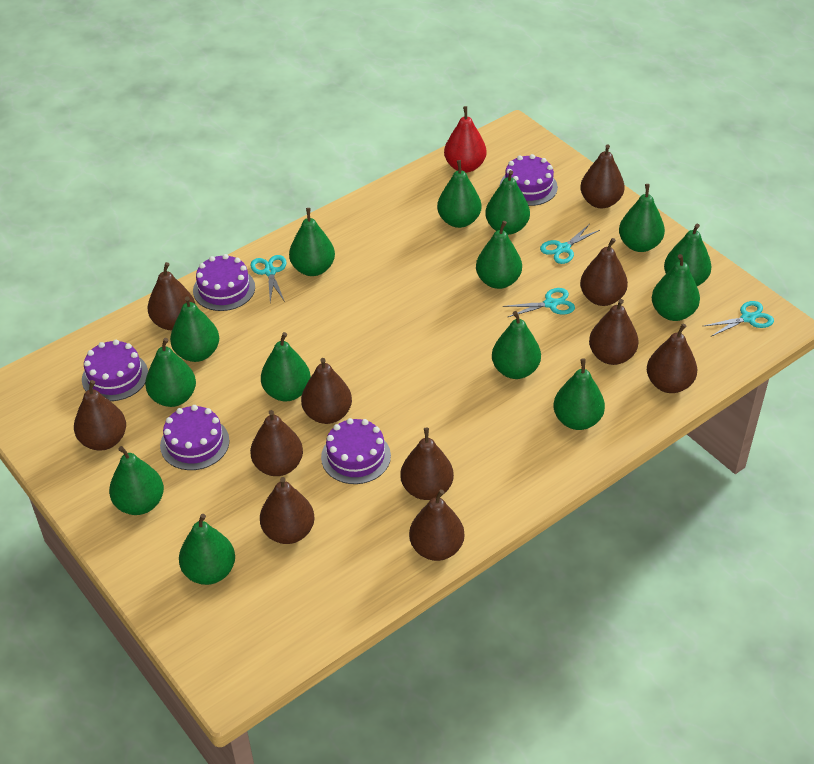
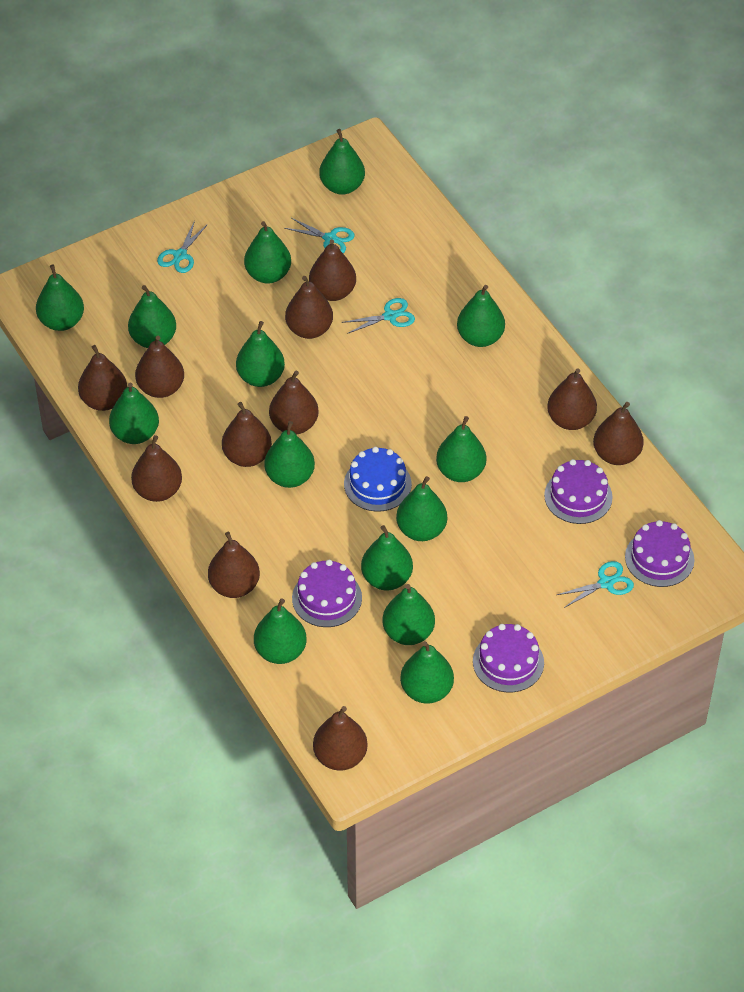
blue cake: none = 0 -> [344,447,412,512] = 1
purple cake: [82,340,148,401] [160,405,230,470] [193,254,255,311] [321,418,391,484] [500,154,558,206] = 5 -> [292,560,362,627] [473,624,544,692] [544,459,613,524] [625,520,694,587] = 4
red pear: [444,106,487,173] = 1 -> none = 0

